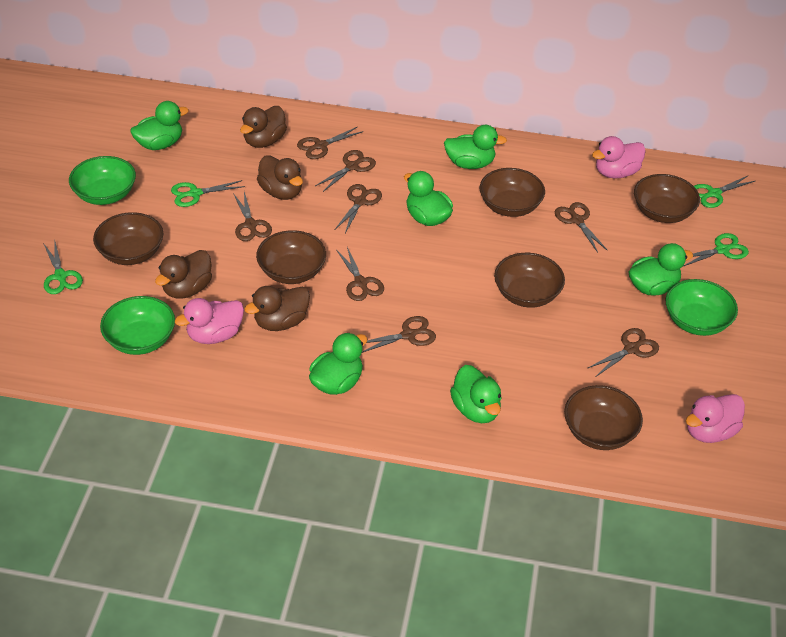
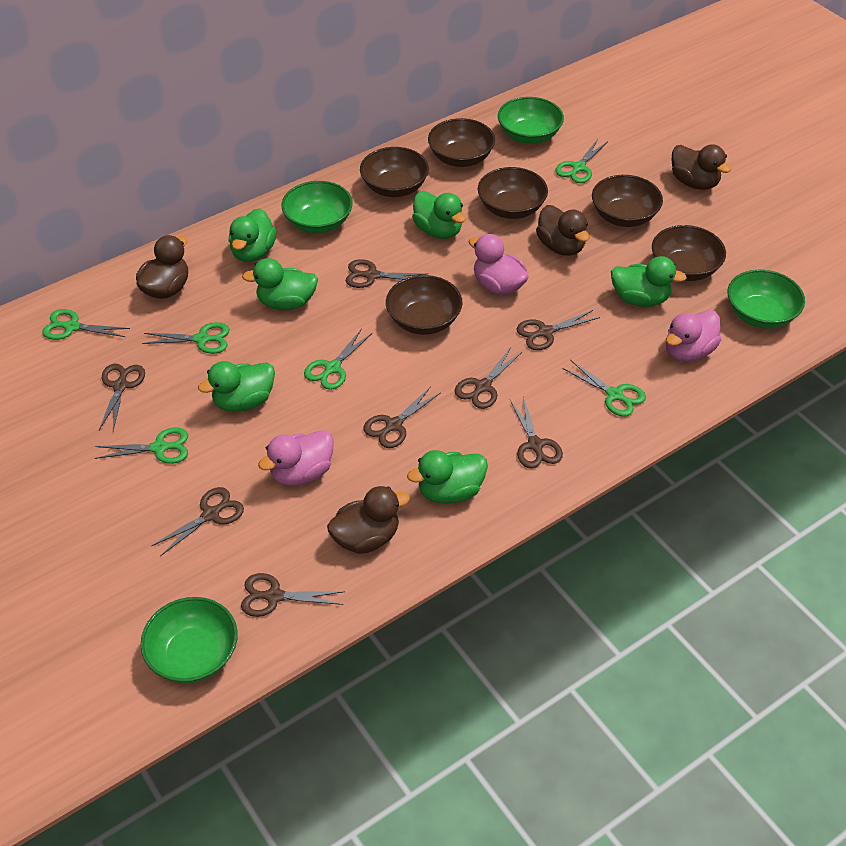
green bowl: [69,156,136,205] [100,296,175,355] [665,279,738,336] = 3 -> [140,597,238,683] [281,181,353,233] [498,97,564,144] [728,270,805,329] = 4
green scissors: [43,242,83,294] [171,180,245,207] [682,233,749,267] [694,175,755,208] = 4 -> [42,309,130,340] [95,428,188,464] [142,322,230,354] [304,329,372,390] [555,139,607,183] [562,360,646,417] = 6

